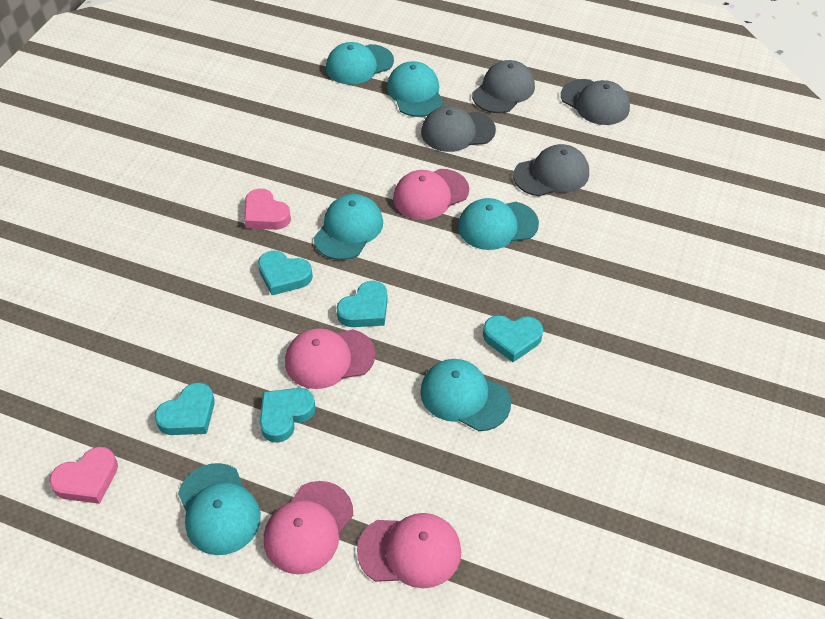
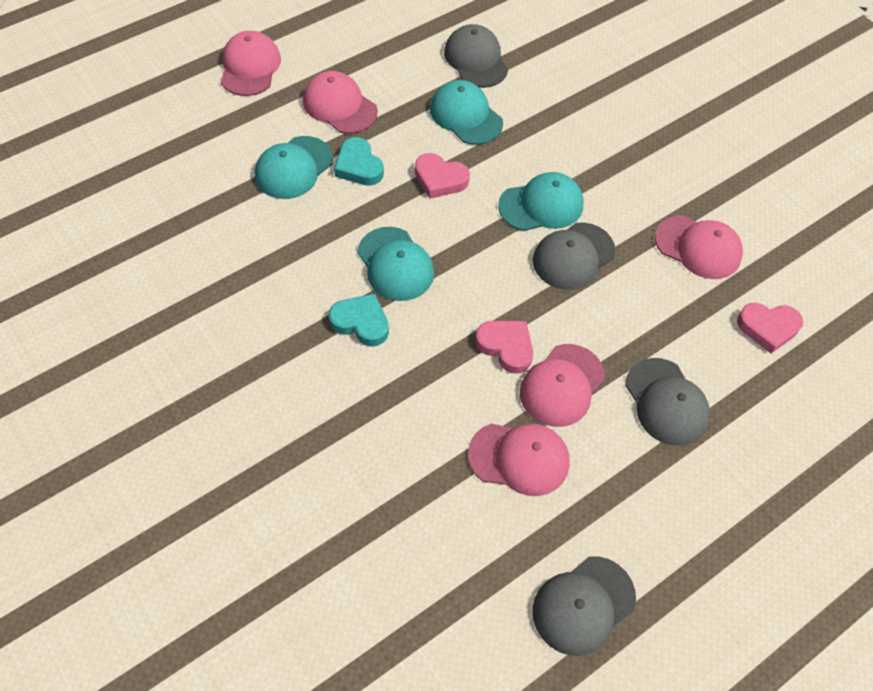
pink cap: [264,481,353,575] [285,328,375,389] [357,513,461,588] [393,169,469,220] = 4 -> [221,31,281,96] [303,71,378,134] [468,424,570,496] [520,344,605,427] [655,215,743,279] = 5
pink heart: [49,447,118,504] [244,188,291,230] = 2 -> [415,153,470,199] [475,321,533,374] [737,303,803,353] = 3
turquoise cap: [178,463,261,555] [314,194,383,260] [326,42,394,85] [387,61,443,117] [420,359,511,431] [458,198,539,250] = 6 -> [255,136,333,199] [357,227,434,301] [430,80,503,145] [498,172,584,231] = 4
turquoise heart: [155,383,215,435] [258,250,313,295] [260,388,316,443] [337,281,388,327] [483,315,543,362] = 5 -> [329,294,389,347] [334,137,384,186] = 2

